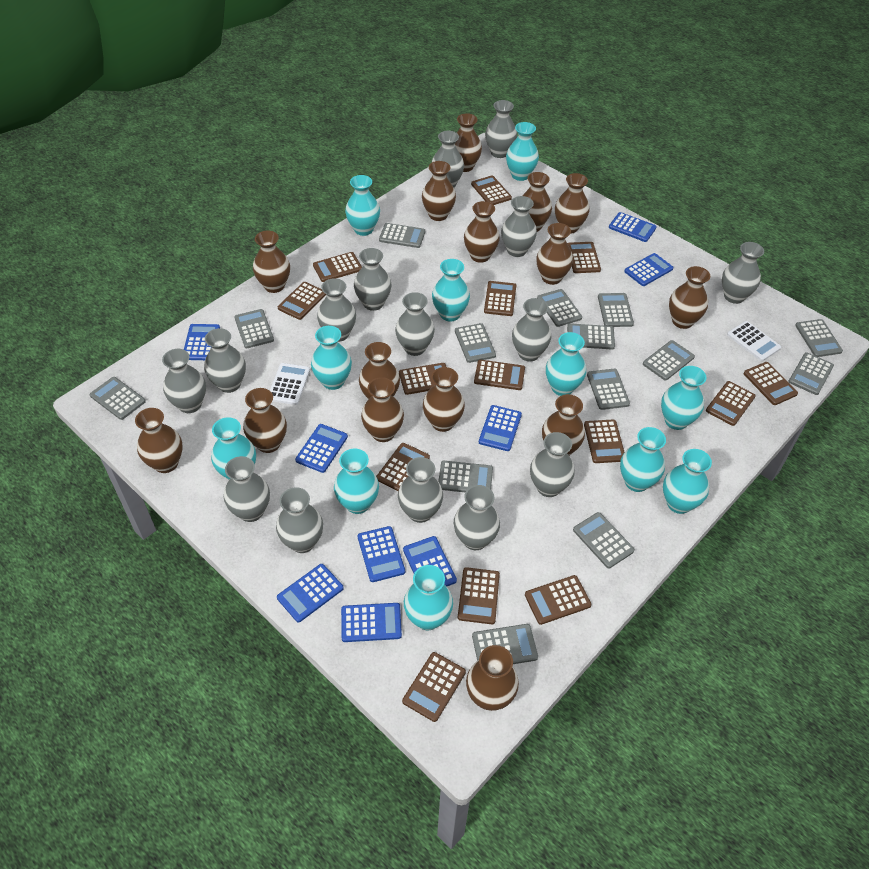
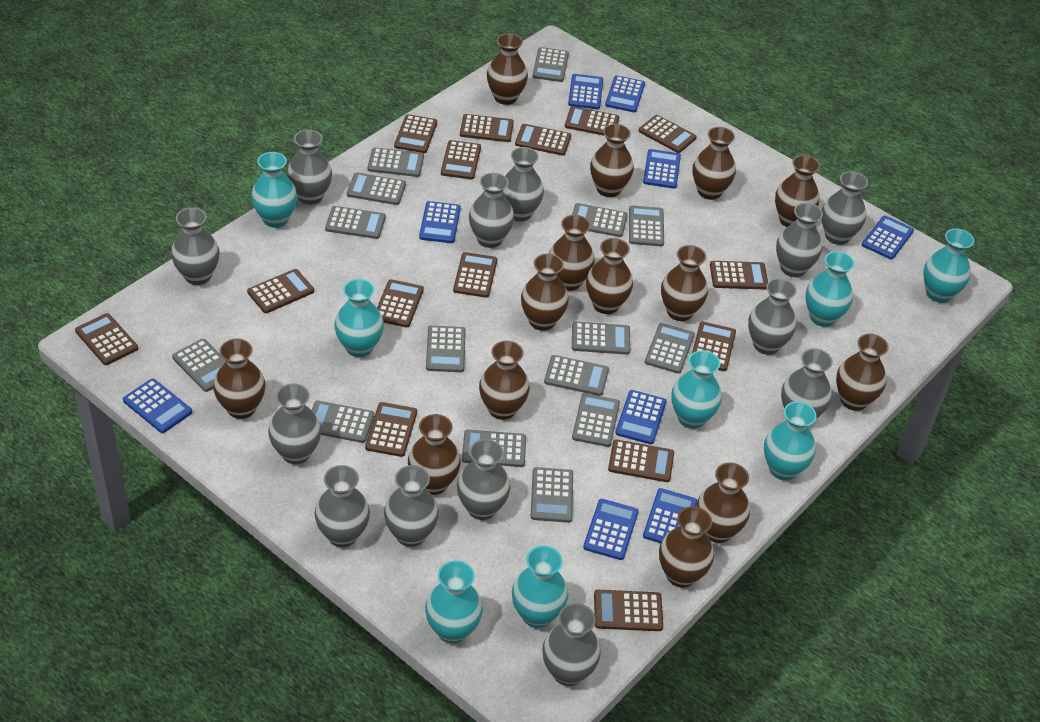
brown calculator: [278,282,326,320] [313,252,362,282] [376,443,430,491] [399,363,446,395] [402,652,466,722] [458,567,500,624] [471,175,512,205] [474,360,525,390] [484,281,516,316] [525,575,591,625] [567,242,601,273] [584,420,624,463] [706,381,756,426] [743,362,798,405] = 14 -> [75,313,138,365] [247,269,314,313] [365,402,417,457] [377,279,424,327] [394,114,437,153] [441,140,481,180] [453,252,497,298] [460,114,514,142] [515,124,571,156] [565,106,619,136] [594,590,663,631] [608,439,674,482] [639,115,697,153] [692,321,736,371] [710,261,768,290] = 15
brown vase: [135,408,183,473] [243,388,287,453] [253,231,290,293] [359,342,400,399] [361,377,404,442] [422,161,456,221] [423,367,465,432] [455,113,482,172] [464,201,500,263] [466,645,519,711] [523,172,552,232] [536,223,573,285] [542,394,585,456] [555,173,590,233] [669,266,710,329] = 15 -> [213,339,266,419] [408,414,461,495] [479,341,530,420] [487,33,528,105] [521,254,569,331] [549,215,595,291] [586,238,633,314] [590,124,634,197] [659,506,714,588] [661,245,708,321] [693,127,736,200] [696,463,750,543] [775,155,820,227] [836,333,889,411] = 14
grey calculator: [90,377,146,420] [234,309,274,348] [379,223,425,248] [438,461,493,492] [455,323,496,363] [472,624,538,664] [537,289,582,327] [567,323,615,349] [573,512,635,568] [587,369,630,410] [598,293,634,327] [643,340,695,381] [788,352,834,395] [795,319,843,357] = 14 -> [172,339,226,392] [312,401,375,443] [325,206,386,239] [347,172,406,205] [368,147,424,177] [426,326,466,372] [462,430,526,467] [530,467,573,523] [532,47,569,82] [544,355,609,396] [572,203,628,237] [572,321,630,355] [572,393,620,447] [629,205,664,246] [645,323,695,374] = 15
grey vase: [162,349,206,413] [204,328,246,393] [224,456,270,522] [276,488,323,553] [317,278,356,342] [354,248,391,311] [395,292,435,356] [398,457,443,523] [432,131,464,187] [454,485,500,550] [485,100,517,158] [501,196,537,257] [512,298,552,362] [530,432,575,497] [722,242,764,304] = 15 -> [171,207,220,285] [268,383,322,464] [287,130,332,205] [314,465,370,547] [384,465,439,547] [457,439,511,520] [469,173,514,248] [502,147,544,222] [542,603,601,686] [748,278,797,355] [776,203,823,277] [781,348,833,419] [821,171,868,245] = 13
turquoise vase: [211,417,256,480] [311,326,352,390] [334,448,379,514] [345,175,380,236] [404,565,453,630] [432,259,470,321] [506,122,539,181] [546,332,586,396] [620,427,666,492] [661,366,706,430] [663,449,712,514] = 11 -> [251,152,297,228] [334,279,384,357] [425,560,483,644] [512,546,568,628] [671,350,722,429] [764,401,817,480] [806,251,854,327] [923,228,974,303] = 8
white calculator: [270,363,310,405] [727,321,781,361] = 2 -> none = 0

